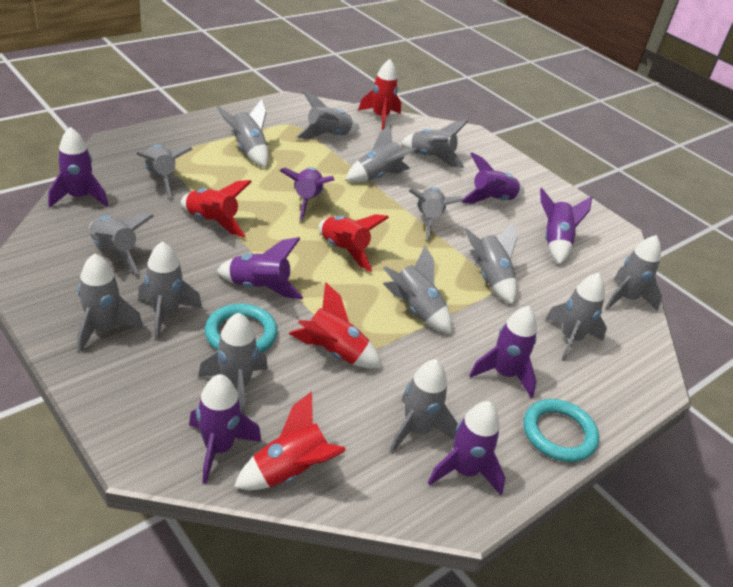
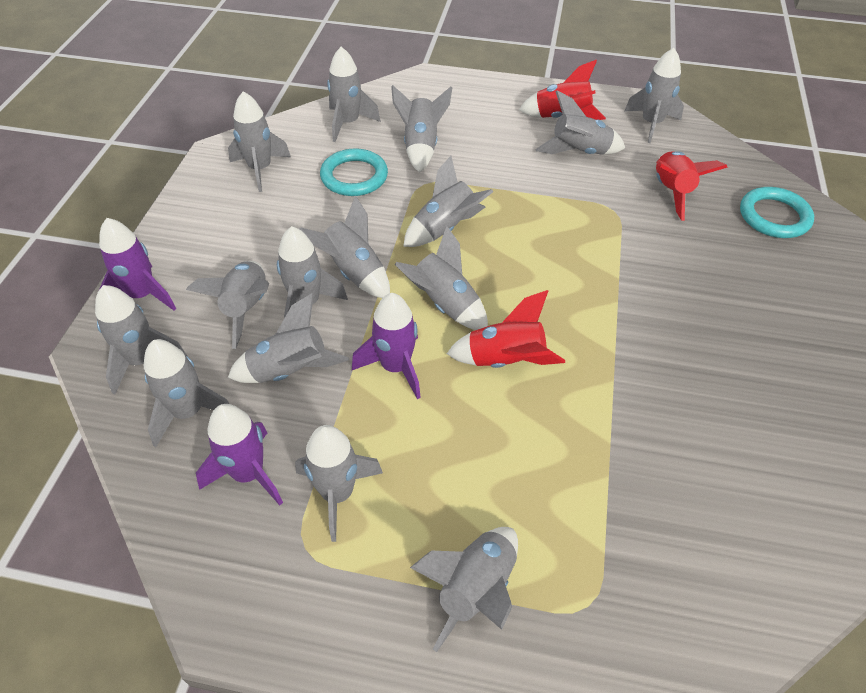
purple rocket: [48,127,108,208] [189,374,261,484] [217,237,304,299] [280,167,334,220] [428,401,505,495] [462,152,525,204] [469,306,537,398] [540,188,592,264] = 8 -> [99,218,176,310] [196,404,283,505] [352,293,421,399] = 3
red rocket: [181,180,252,237] [234,391,346,490] [289,283,382,369] [319,214,389,272] [358,59,401,130] = 5 -> [447,290,565,368] [519,60,606,120] [656,151,728,221] = 3

